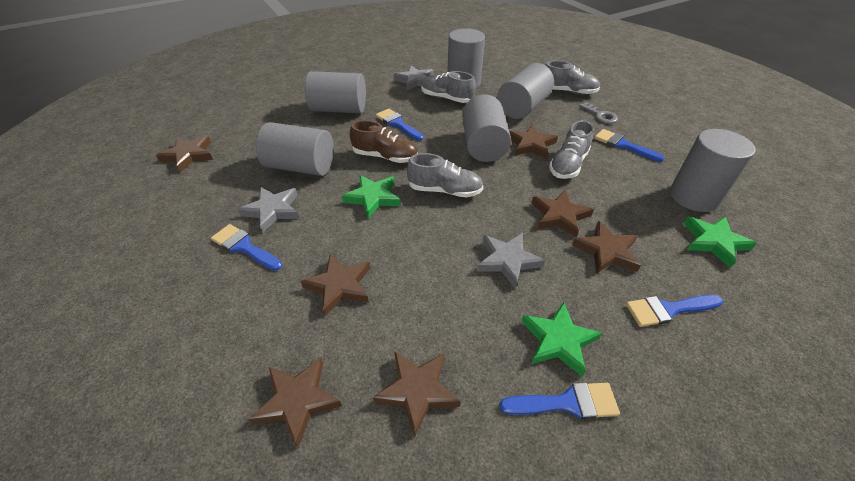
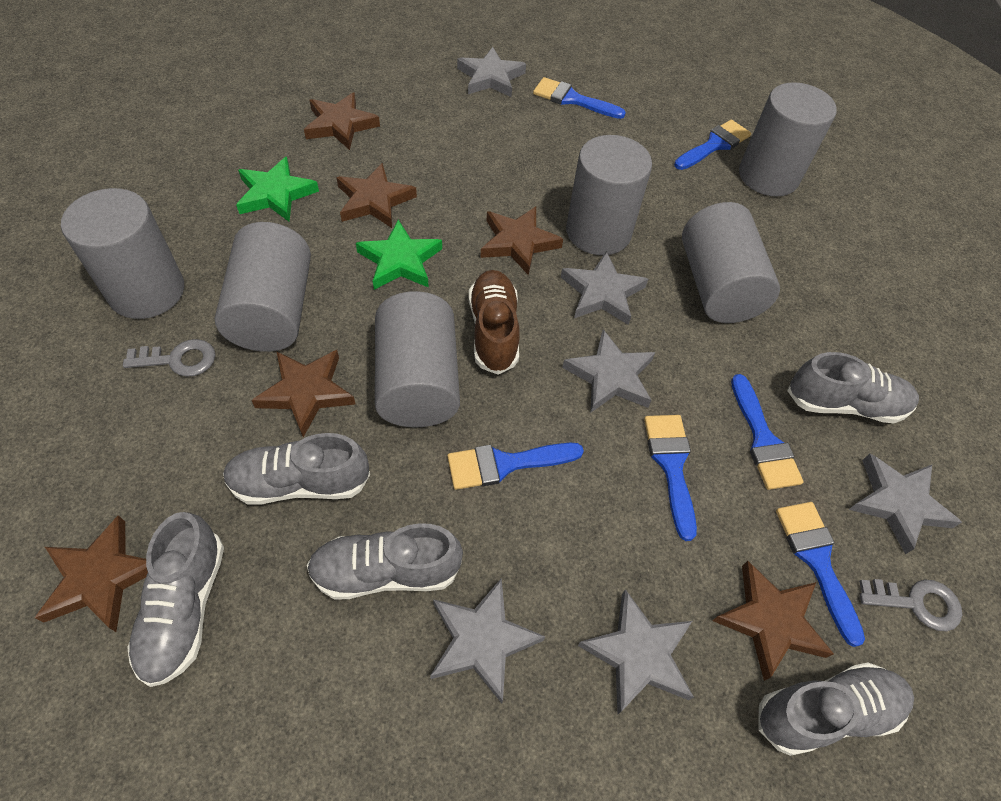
blue brush: [211,224,282,271] [376,109,423,141] [499,382,620,419] [594,129,664,162] [626,295,723,327] = 5 -> [447,443,584,490] [533,77,626,119] [644,415,697,541] [674,120,751,170] [731,374,803,490] [776,502,865,647] = 6
brown star: [156,136,213,172] [248,358,342,448] [301,254,370,316] [372,351,461,437] [509,124,558,159] [531,190,594,238] [572,221,641,274] = 7 -> [35,515,148,632] [252,350,355,437] [304,92,380,150] [336,163,417,228] [481,206,563,275] [713,561,834,681] = 6
green star: [342,175,401,218] [521,302,602,377] [683,217,757,268] = 3 -> [236,157,319,221] [356,220,442,290] = 2
grey key: [579,102,618,124] = 1 -> [123,339,215,377] [859,579,962,631] = 2
grey shoe: [407,153,483,197] [421,71,476,103] [545,61,600,95] [549,120,594,179] = 4 -> [127,512,224,687] [223,433,370,505] [307,523,463,599] [758,662,914,756] [787,352,919,423] = 5
grey star: [237,187,300,232] [393,65,434,91] [477,233,545,289] = 3 -> [430,578,545,703] [457,47,526,97] [561,251,648,325] [562,329,655,412] [578,589,694,715] [849,453,962,554] = 6

